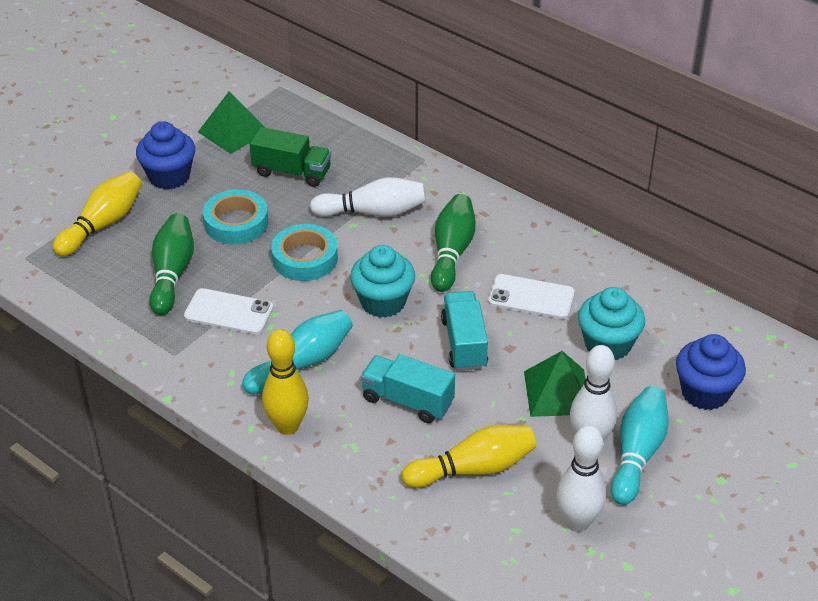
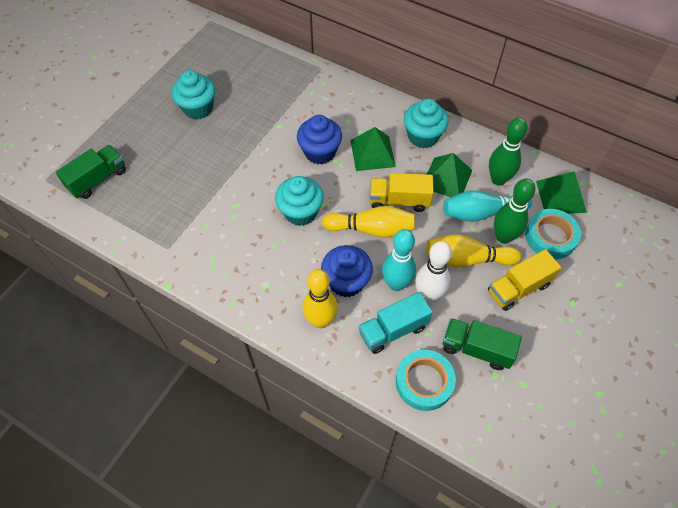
green pyramid: [198,91,265,154] [524,351,586,417] = 2 -> [351,127,396,171] [427,153,473,198] [536,171,587,214] = 3
green truck: [250,127,331,187] = 1 -> [56,145,126,199] [443,318,522,370] = 2
turquoise cupcake: [350,245,415,318] [578,287,645,360] = 2 -> [172,70,215,119] [275,176,324,226] [404,99,449,148] = 3
turquoise truck: [361,354,455,423] [441,291,488,371] = 2 -> [358,292,433,354] = 1
white bowling pin: [310,177,426,217] [556,425,606,532] [570,345,617,442] = 3 -> [415,241,452,302] = 1
white phone: [184,288,274,335] [488,274,575,319] = 2 -> none = 0
yellow truck: none = 0 -> [370,173,433,212] [488,249,561,311] = 2

